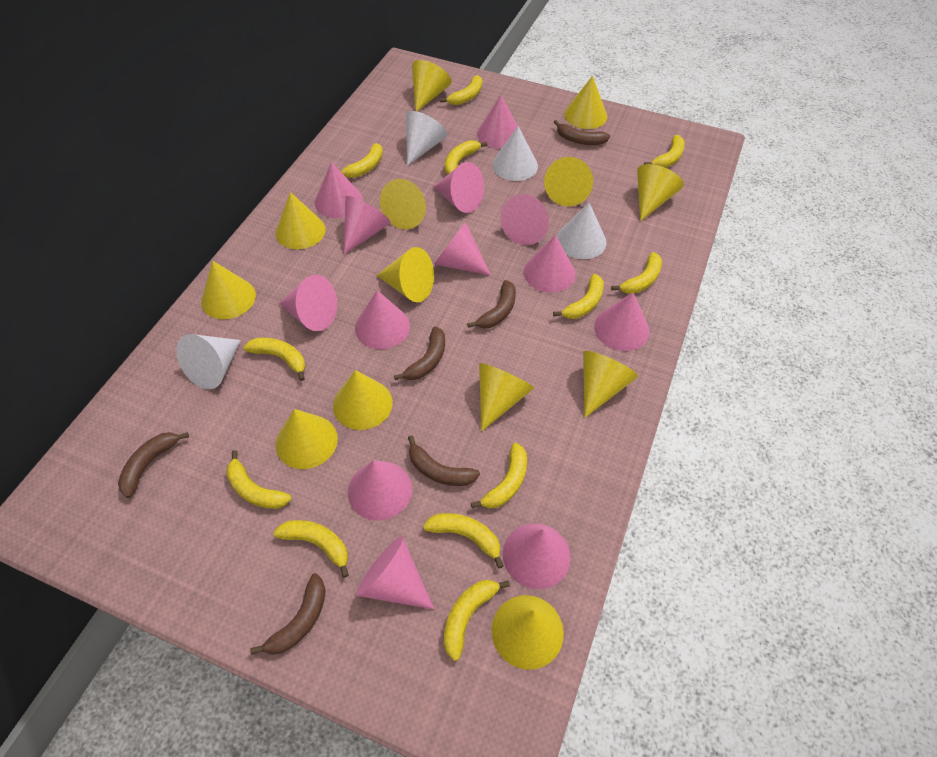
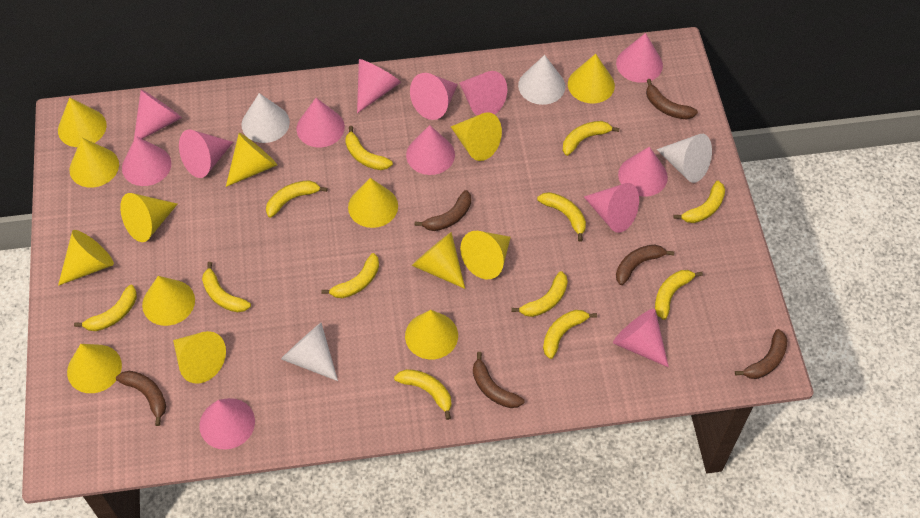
yellow cone: [201,261,256,319] [275,192,326,249] [276,409,338,469] [333,370,393,430] [377,247,434,302] [380,179,426,229] [412,60,452,111] [479,363,534,431] [492,595,564,670] [544,157,593,206] [564,76,607,129] [583,351,638,418] [637,164,684,221] = 13 -> [58,97,107,147] [58,230,114,286] [67,344,122,393] [69,138,119,187] [120,193,177,242] [142,276,195,326] [173,331,226,384] [226,133,277,187] [348,178,398,228] [405,310,458,359] [412,232,465,289] [451,112,502,161] [460,231,511,279] [568,54,615,103] = 14

